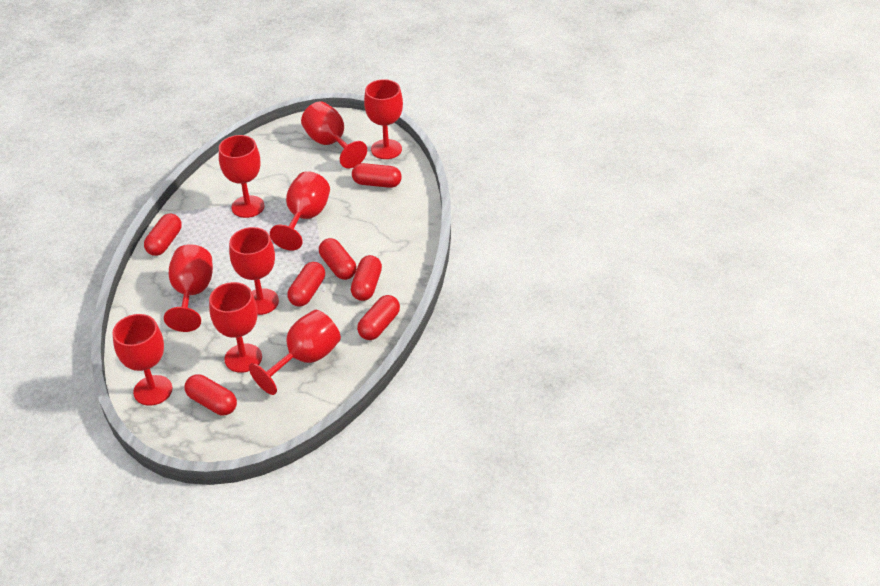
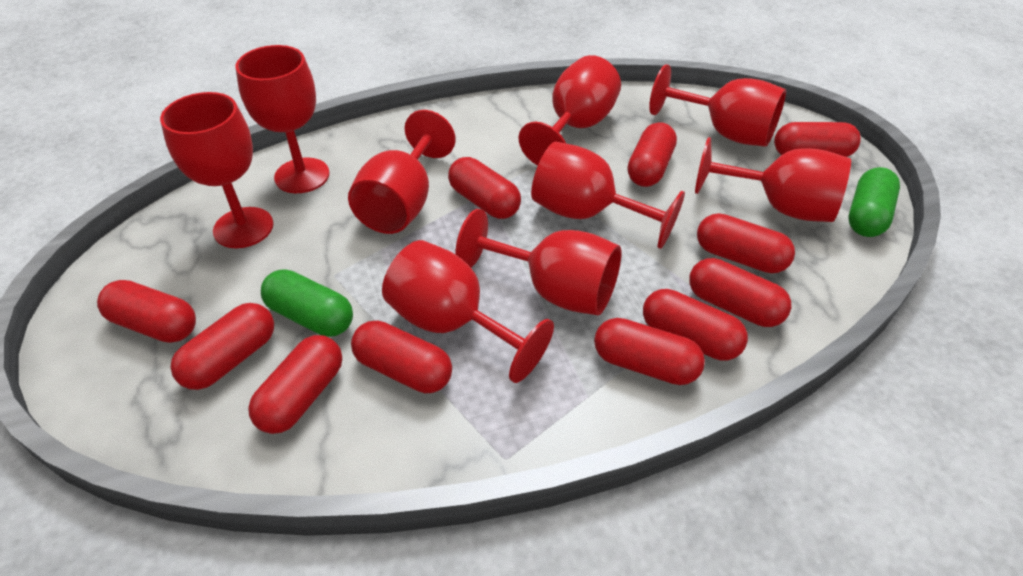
green capsule: none = 0 -> [261,269,353,337] [849,167,900,237] = 2
red capsule: [144,213,182,256] [185,374,237,415] [288,262,325,307] [319,238,356,280] [351,255,382,301] [352,163,402,188] [357,295,400,340] = 7 -> [97,280,196,343] [170,303,274,390] [248,335,342,434] [351,321,452,393] [448,157,521,219] [594,318,705,385] [628,122,677,187] [643,289,748,361] [689,258,791,327] [697,213,795,273] [774,122,861,157] = 11

